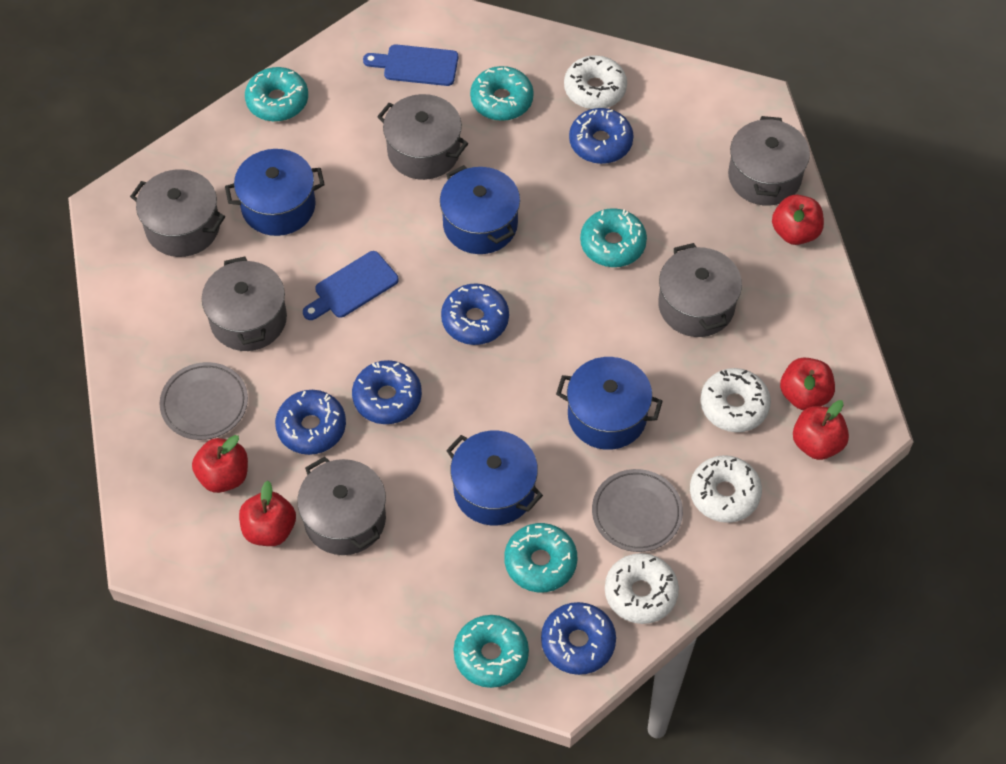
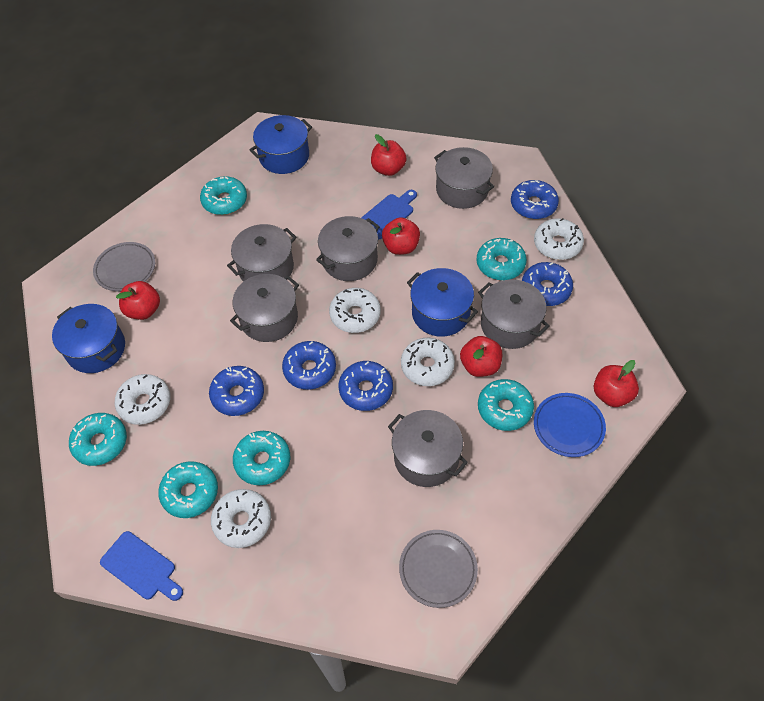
blue plate: none = 0 -> [534,393,606,457] = 1
blue pot: [225,149,325,236] [440,165,520,254] [446,431,543,525] [556,357,662,450] = 4 -> [52,304,125,373] [249,115,312,174] [407,268,478,337] = 3
turquoise donut: [245,67,308,122] [454,615,529,688] [470,66,534,121] [504,523,577,592] [580,208,647,267] = 5 -> [69,413,127,466] [158,461,218,518] [200,176,247,215] [233,431,290,485] [477,238,527,280] [478,379,534,431] = 6
white donut: [564,55,627,109] [605,553,679,624] [690,455,762,523] [700,368,771,432] = 4 -> [115,374,171,425] [211,489,271,548] [329,288,381,333] [401,338,455,386] [534,218,584,260] = 5

